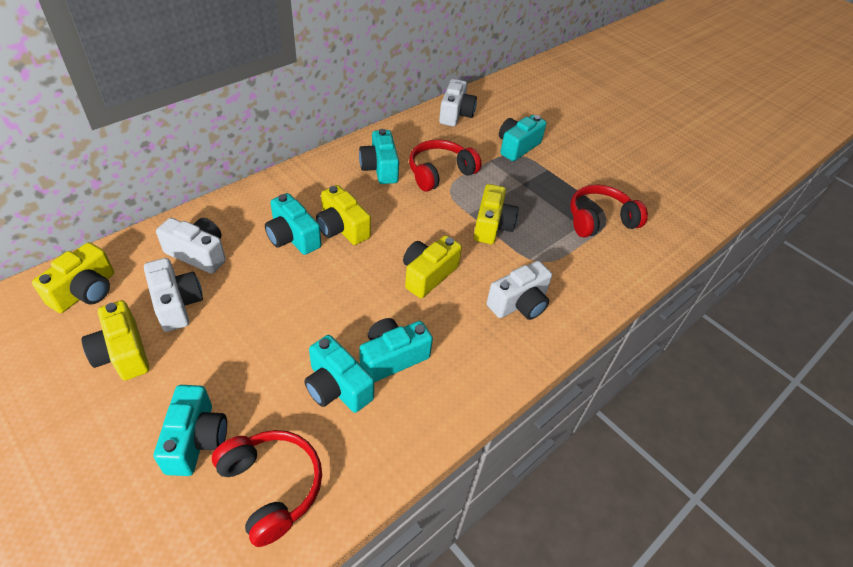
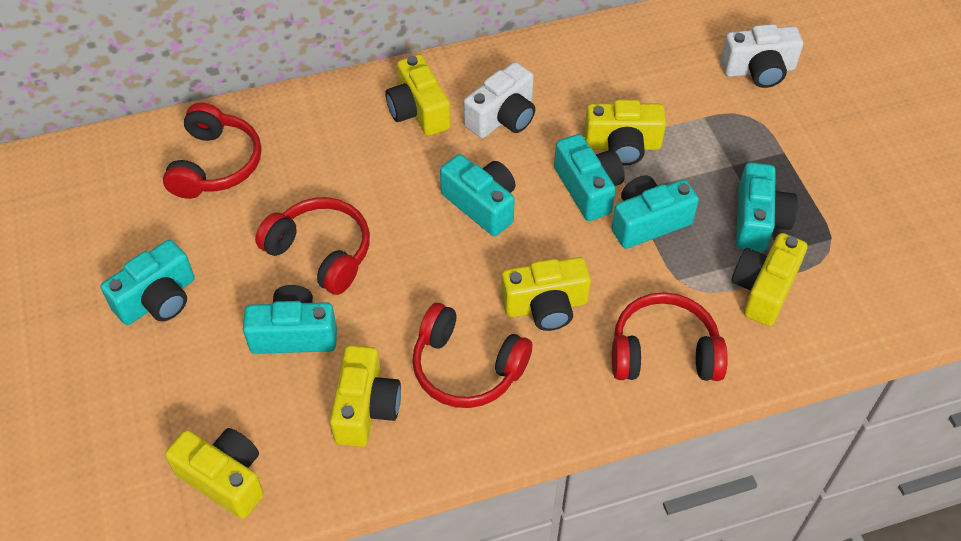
red headphones: [212,430,322,547] [409,140,481,192] [570,185,648,238] = 3 -> [163,103,261,199] [255,197,370,295] [412,303,532,408] [612,292,728,381] = 4
white camera: [144,258,203,332] [156,218,226,274] [439,79,477,126] [487,261,552,320] = 4 -> [464,62,535,138] [721,24,803,88] = 2
yellow camera: [32,242,114,313] [81,300,150,381] [316,185,371,245] [403,235,462,298] [474,184,519,244] = 5 -> [165,428,264,519] [330,345,401,447] [385,54,451,136] [501,257,591,331] [584,100,666,166] [731,233,807,326] = 6

